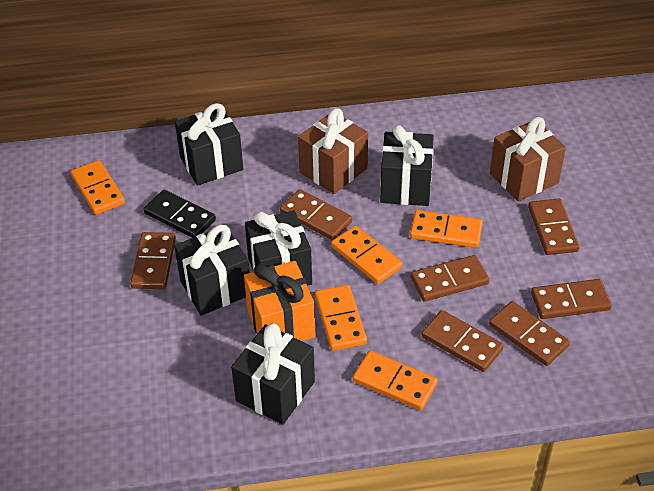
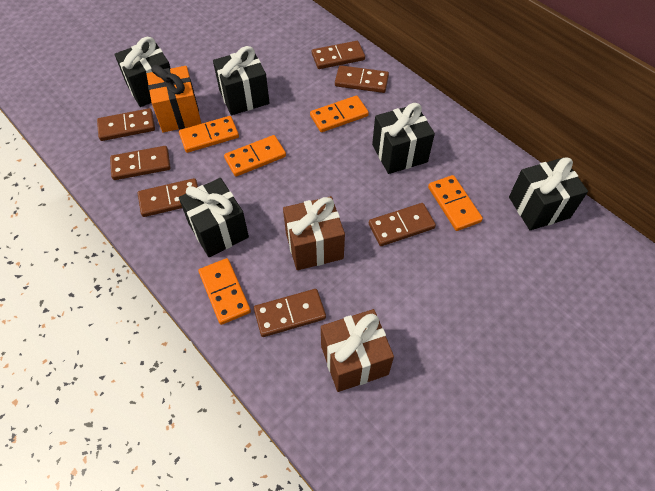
black domino: [144,190,216,238] = 1 -> none = 0

